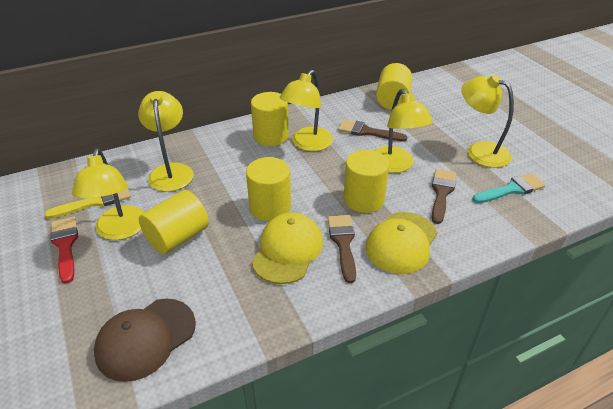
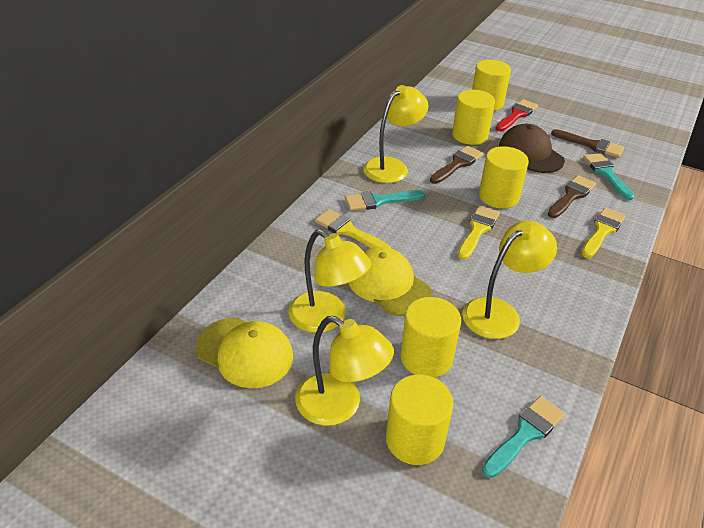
turquoise brush: [472,173,545,203] = 1 -> [345,190,425,211] [482,396,565,478] [583,153,634,200] = 3
yellow brush: [44,188,131,219] = 1 -> [315,209,391,248] [458,206,500,260] [582,207,626,258] = 3
yellow lamp: [72,148,144,240] [138,91,194,192] [280,70,333,151] [374,89,433,173] [462,75,514,168] = 5 -> [288,230,371,333] [295,316,394,426] [363,85,428,183] [462,221,557,339] = 4

